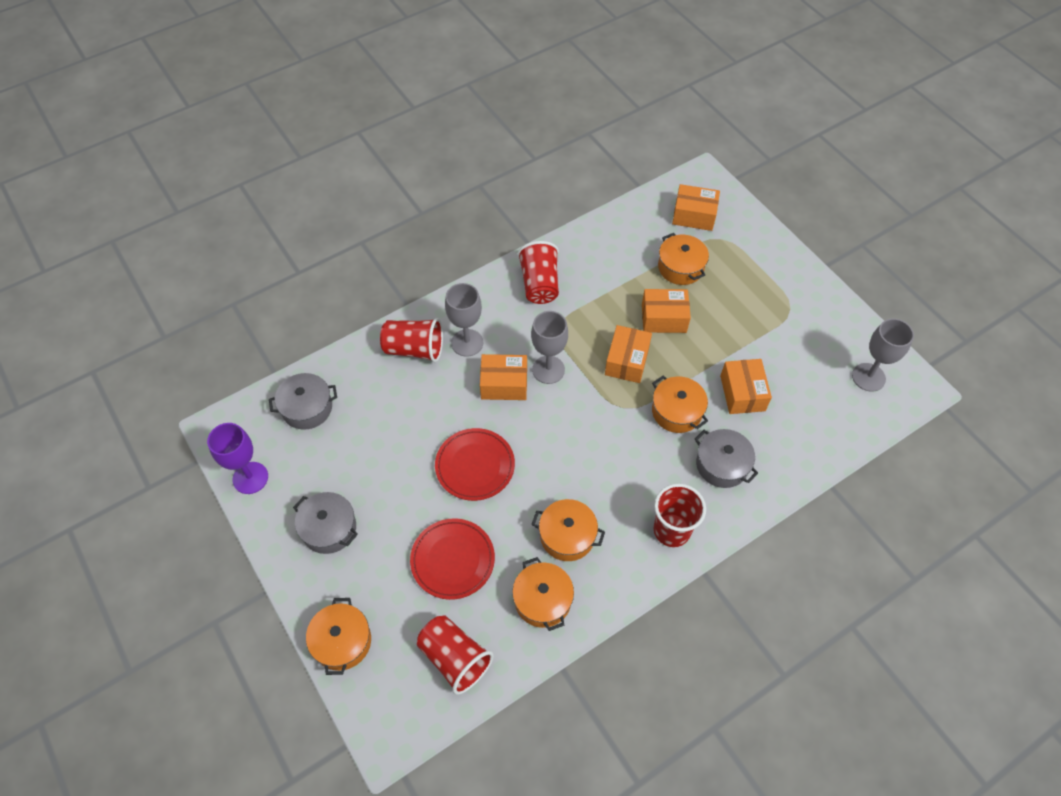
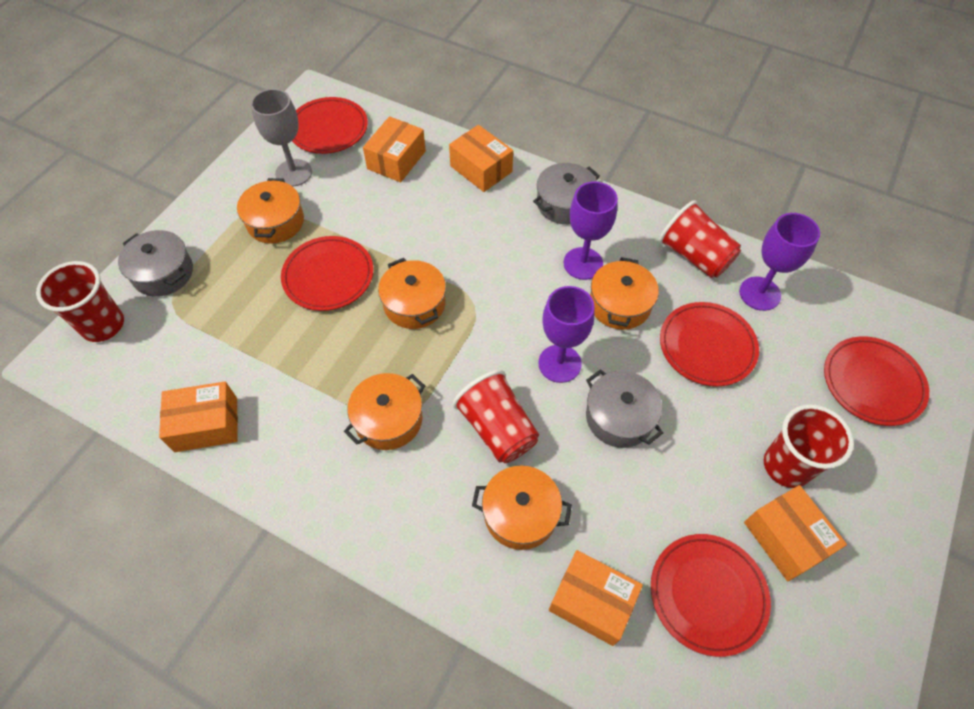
grey goblet: [445,283,483,357] [531,311,568,384] [852,318,914,392] = 3 -> [251,89,312,187] = 1
purple goblet: [207,423,268,494] = 1 -> [538,286,594,383] [564,182,618,280] [739,213,820,311] = 3
red plate: [410,518,495,600] [435,428,515,501] = 2 -> [281,236,373,311] [292,97,368,154] [651,534,771,657] [660,302,759,386] [824,336,929,426] = 5

